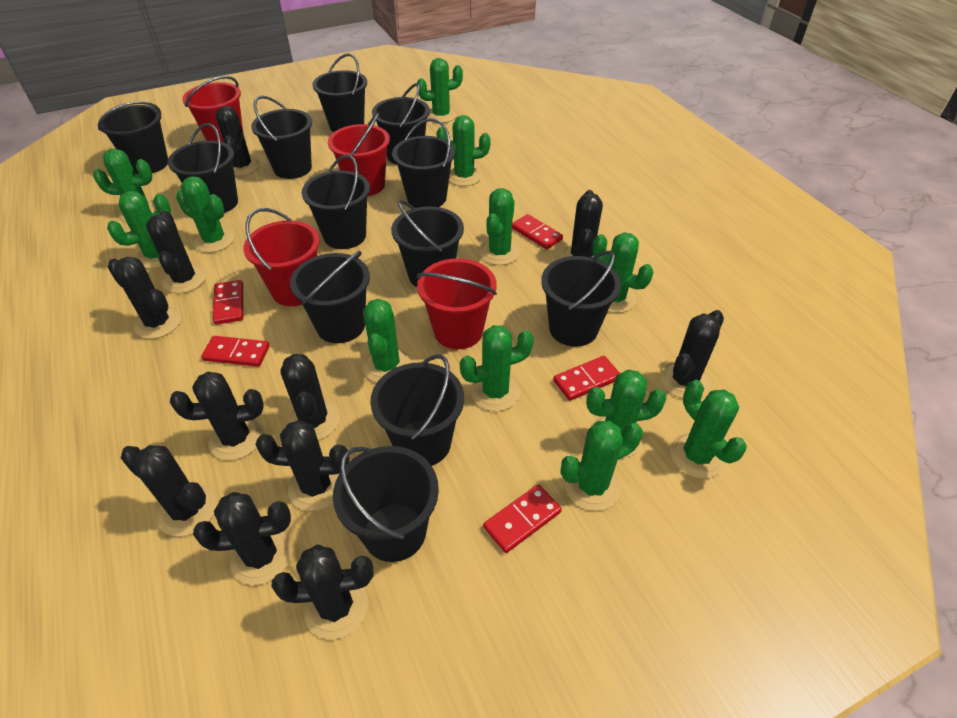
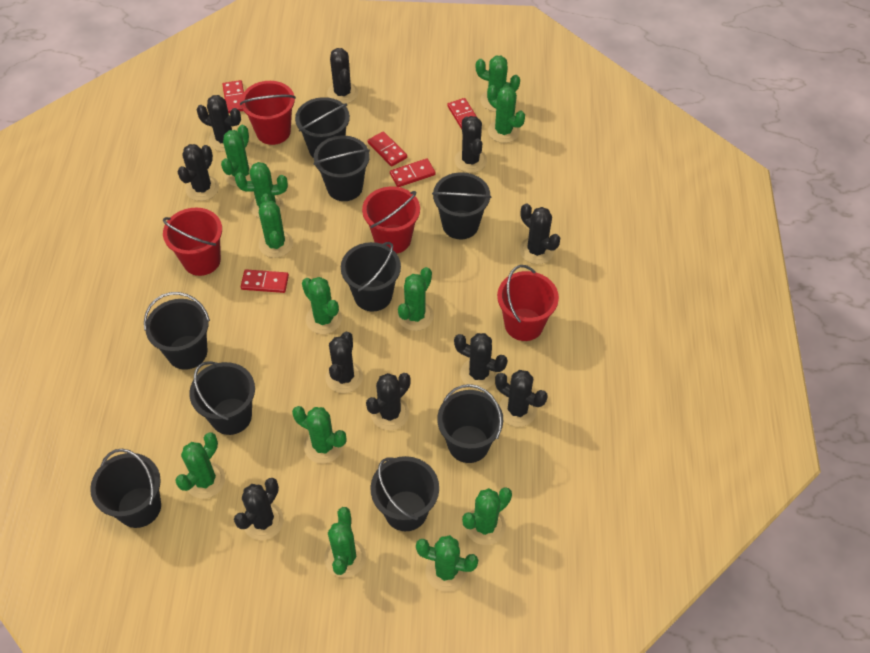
black bucket: [98,101,168,174] [168,123,238,213] [251,96,312,179] [290,251,370,343] [302,154,370,249] [312,53,367,133] [333,446,439,562] [370,354,464,466] [372,83,430,164] [391,200,464,287] [392,118,455,208] [541,251,621,347] = 12 -> [90,449,161,528] [144,292,210,370] [189,361,255,435] [295,97,350,158] [313,136,370,201] [341,242,401,312] [371,456,439,531] [432,172,491,239] [437,384,503,463] = 9
black cactus: [108,257,181,339] [121,445,217,537] [146,211,206,294] [170,372,263,460] [193,492,292,585] [215,106,260,176] [255,420,349,511] [271,544,373,639] [280,354,340,440] [561,190,603,258] [660,310,724,398] = 11 -> [178,144,219,201] [196,95,241,152] [234,478,284,540] [325,332,363,393] [327,48,358,104] [366,373,411,430] [454,116,487,173] [454,333,508,390] [495,370,548,427] [520,203,560,264] = 10

